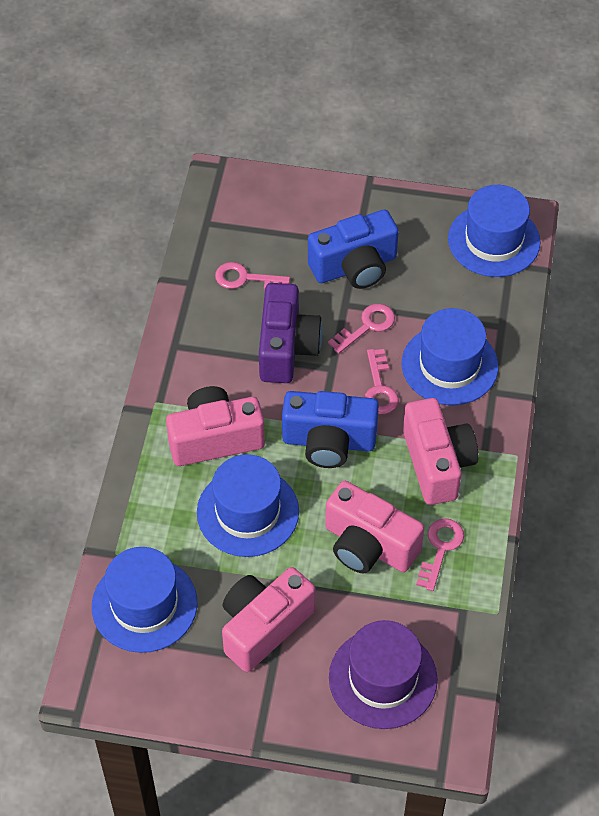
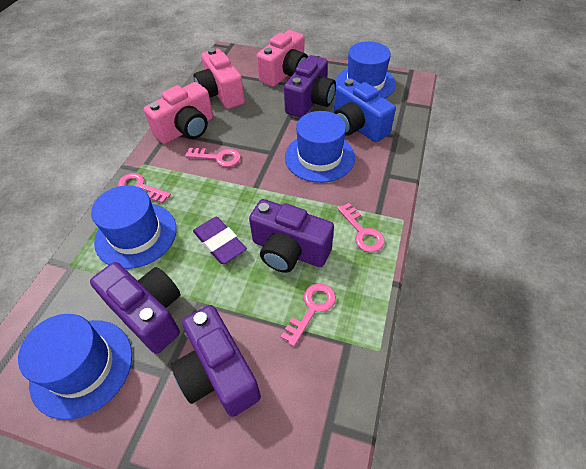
blue camera: [282,391,379,468] [308,210,399,289] = 2 -> [334,78,396,142] = 1
pink camera: [166,386,265,466] [222,567,316,672] [325,481,424,573] [403,398,478,505] = 4 -> [144,82,213,144] [193,48,245,109] [257,30,308,87] = 3
purple camera: [259,283,323,383] = 1 -> [90,262,181,354] [171,305,261,417] [249,199,334,273] [284,55,336,118] = 4
purple eraser: none = 0 -> [193,217,247,264] = 1
purple hat: [329,620,438,729] = 1 -> none = 0

